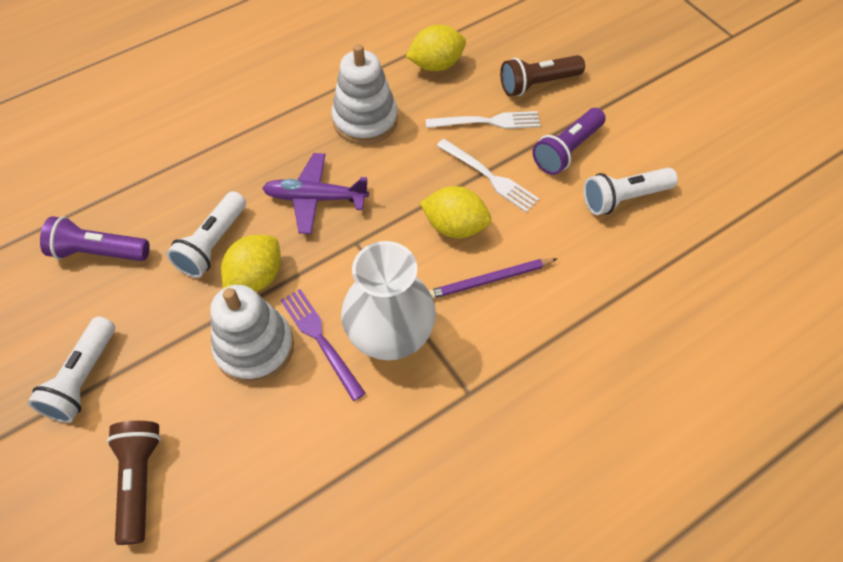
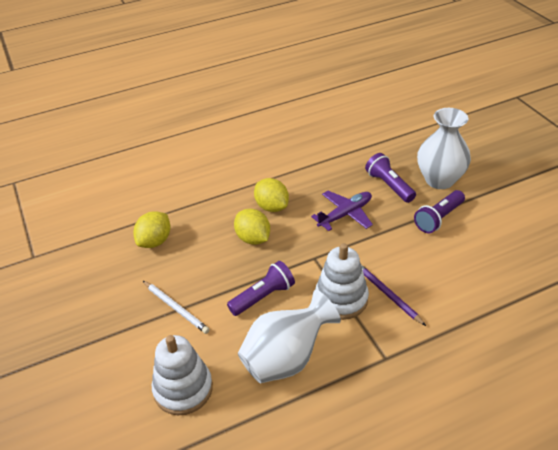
brown flashlight: [107,421,161,545] [500,55,585,96] = 2 -> none = 0
purple flashlight: [40,216,150,261] [532,108,606,175] = 2 -> [227,261,295,316] [365,153,416,203] [414,190,465,233] = 3
purple fork: [281,289,366,401] = 1 -> none = 0
white flashlight: [27,316,115,423] [166,191,246,278] [583,168,678,215] = 3 -> none = 0
white fork: [426,111,540,129] [437,139,539,213] = 2 -> none = 0
white pencil: none = 0 -> [143,281,210,334] = 1
white vase: [341,241,436,360] = 1 -> [238,290,341,383] [417,108,471,189] = 2

